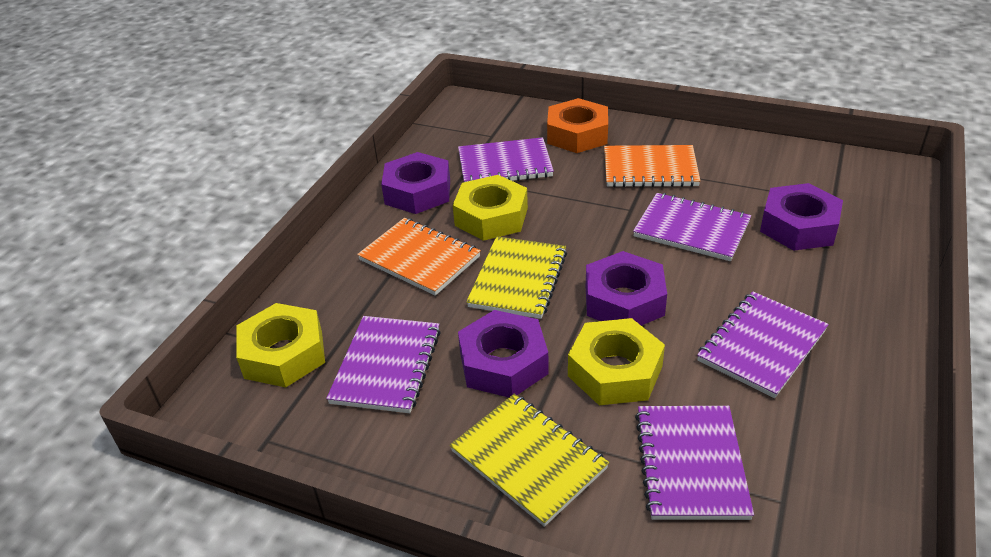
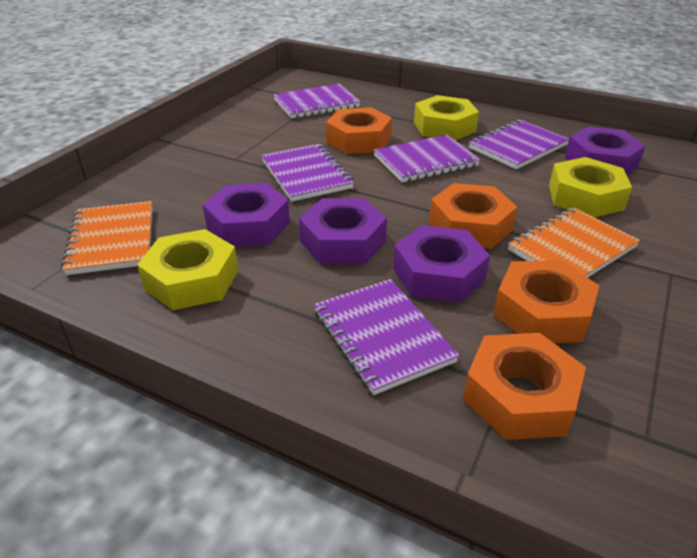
orange nut: [547,98,608,153] = 1 -> [326,107,392,154] [429,183,517,249] [463,333,586,440] [493,260,600,343] = 4
yellow notebook: [450,394,609,527] [466,236,567,319] = 2 -> none = 0

